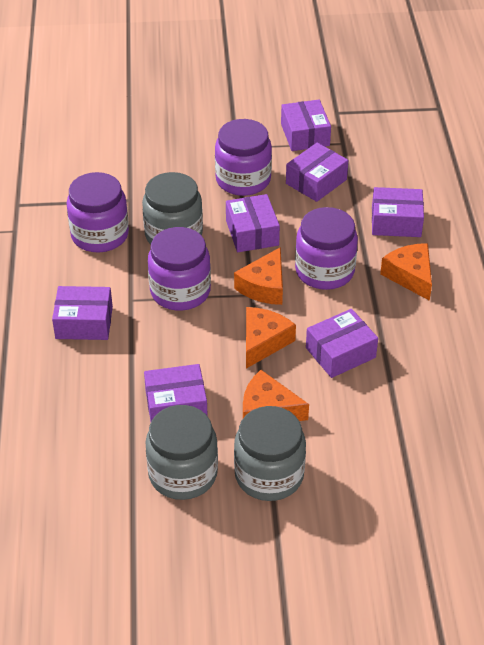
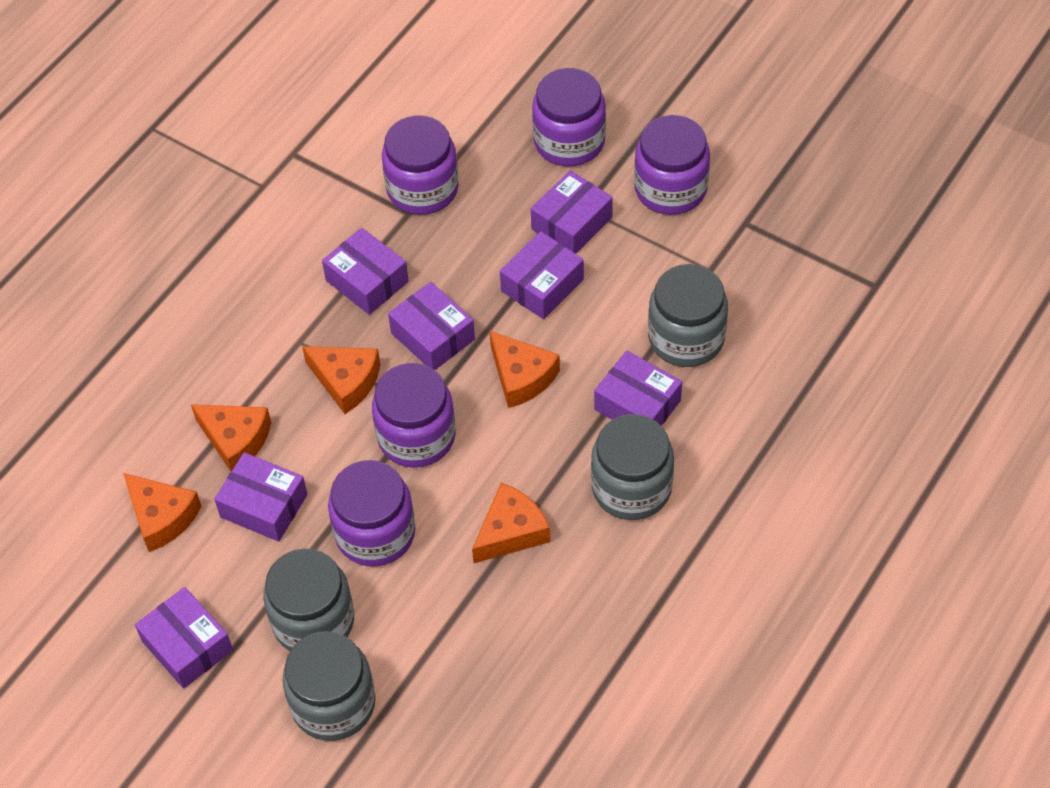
grey jar: [142,172,203,245] [145,405,218,500] [234,406,306,501] = 3 -> [263,548,354,651] [282,631,376,741] [591,414,674,520] [648,264,728,367] = 4
orange cheese: [234,247,283,305] [243,370,309,421] [246,307,296,369] [380,243,432,301] = 4 -> [123,473,202,552] [191,404,271,472] [302,347,380,414] [472,483,551,563] [490,331,560,408] = 5
purple jar: [67,172,129,253] [148,227,211,311] [215,119,272,196] [295,207,358,290] = 4 -> [328,460,415,567] [372,363,456,468] [382,115,459,215] [532,68,606,167] [634,115,710,215] = 5

